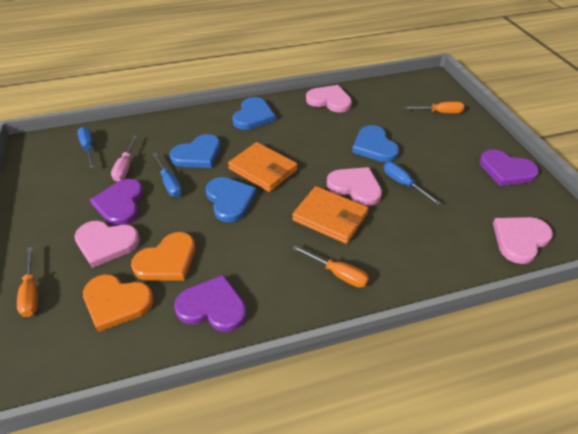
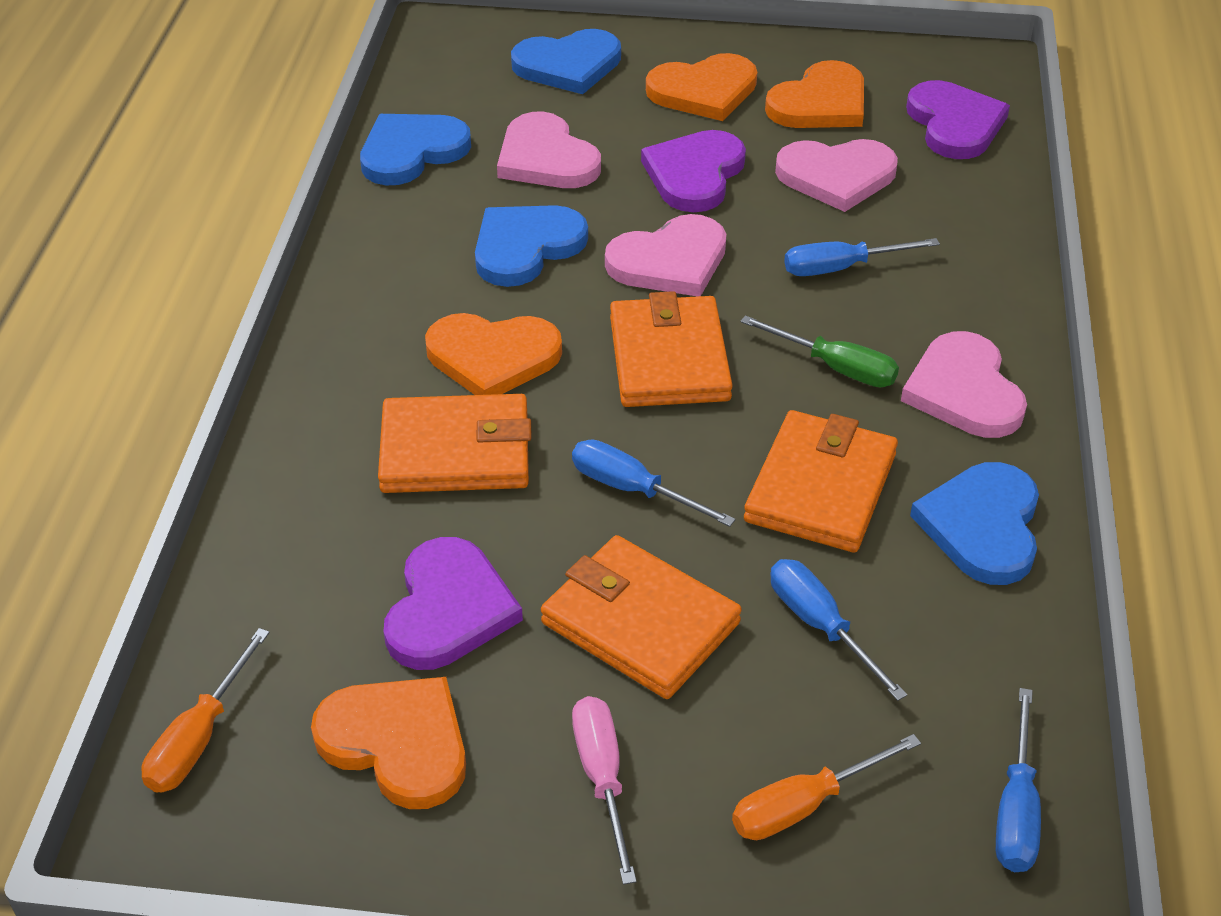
blue screwdriver: [77,127,94,168] [152,153,182,197] [384,162,441,205] = 3 -> [572,440,736,527] [770,559,907,701] [784,238,940,276] [996,688,1041,872] = 4
green screwdriver: none = 0 -> [740,315,899,387] = 1
orange heart: [83,274,154,332] [131,232,195,280] = 2 -> [311,677,466,809] [425,313,562,395] [646,53,757,121] [765,60,864,128] = 4
orange screwdriver: [17,247,38,317] [292,245,369,288] [404,102,464,113] = 3 -> [141,628,270,793] [732,734,921,840] = 2
orange wallet: [228,142,298,192] [292,186,368,244] = 2 -> [378,394,532,493] [541,535,742,699] [610,291,733,407] [744,410,898,553] = 4

